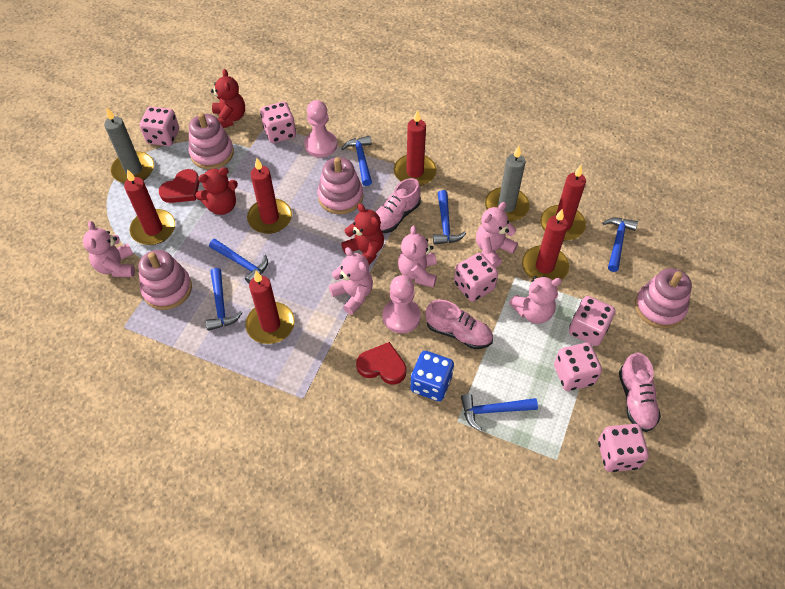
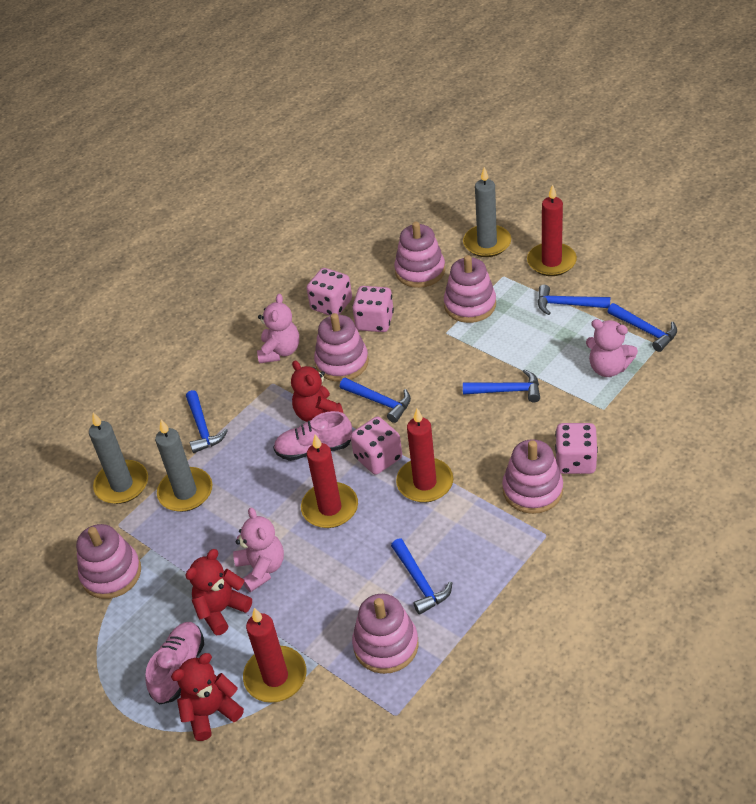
blue dice: [410,351,454,401] = 1 -> none = 0
grey candle: [104,108,154,183] [485,146,530,222] = 2 -> [89,412,148,504] [155,420,212,512] [463,167,511,257] = 3
pink dice: [140,106,179,146] [260,102,296,143] [454,253,498,302] [554,343,602,391] [569,296,615,346] [598,424,649,472] = 6 -> [307,268,352,316] [350,417,402,475] [352,286,394,332] [555,423,598,474] = 4
pink pawn: [304,100,337,158] [383,275,421,333] = 2 -> none = 0
pink shoe: [376,178,421,233] [425,299,493,349] [619,353,661,432] = 3 -> [145,622,204,705] [273,411,352,461] = 2
pink stacking toy: [138,250,192,310] [188,113,234,170] [318,157,363,214] [635,268,692,329] = 4 -> [76,524,141,599] [314,313,369,382] [352,594,419,674] [394,222,445,288] [444,255,496,323] [502,439,563,514] = 6
pink teddy bear: [83,221,135,277] [329,247,373,315] [398,226,437,288] [476,202,518,268] [509,276,562,324] = 5 -> [233,508,284,592] [257,294,299,364] [586,319,638,377] = 3
red candle: [124,169,175,245] [245,271,295,344] [247,158,292,234] [394,110,437,186] [522,209,569,280] [541,165,586,241] = 6 -> [243,608,306,703] [301,434,358,528] [396,408,453,503] [527,184,577,276] = 4
red heart: [159,169,199,203] [356,342,406,385] = 2 -> none = 0

